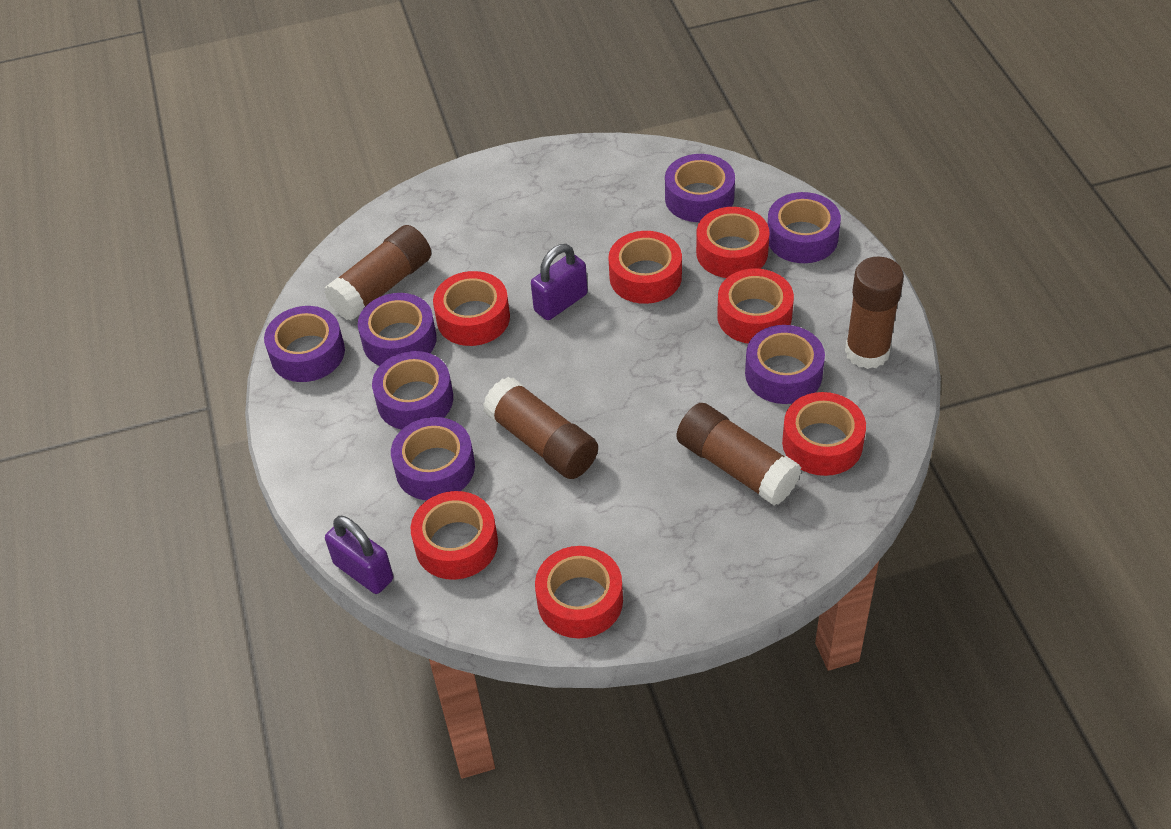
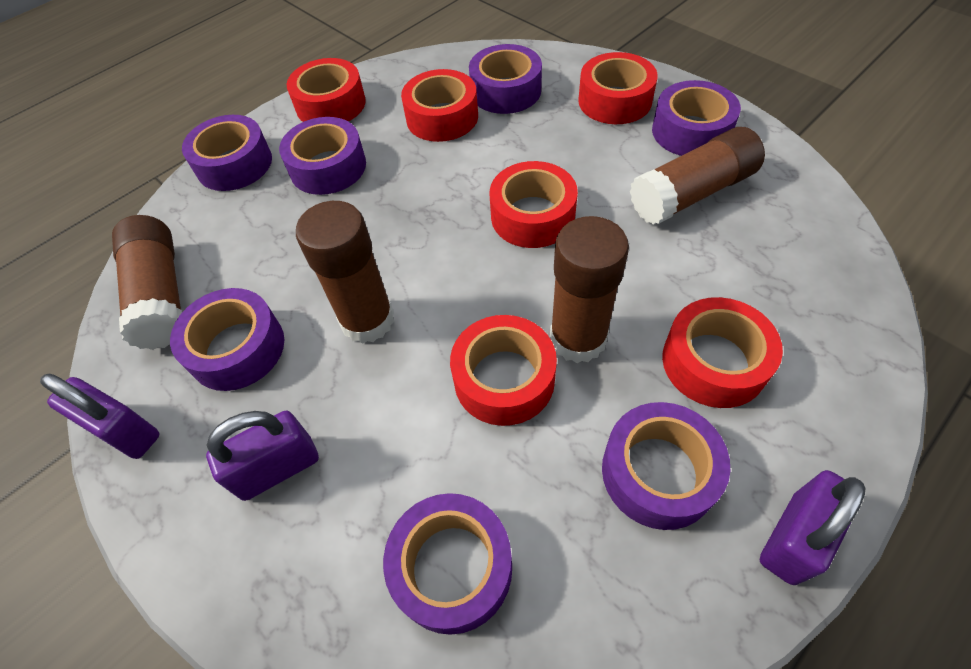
purple padlock: [325,516,393,594] [531,244,588,320] = 2 -> [40,374,159,459] [206,411,319,501] [760,470,865,585] = 3
red tape: [411,491,498,580] [433,271,510,346] [535,546,623,638] [608,231,682,304] [696,207,770,278] [717,269,794,344] [782,392,866,476] = 7 -> [287,58,366,122] [401,69,478,142] [450,315,557,426] [490,161,578,248] [578,52,658,124] [662,297,783,408] = 6

